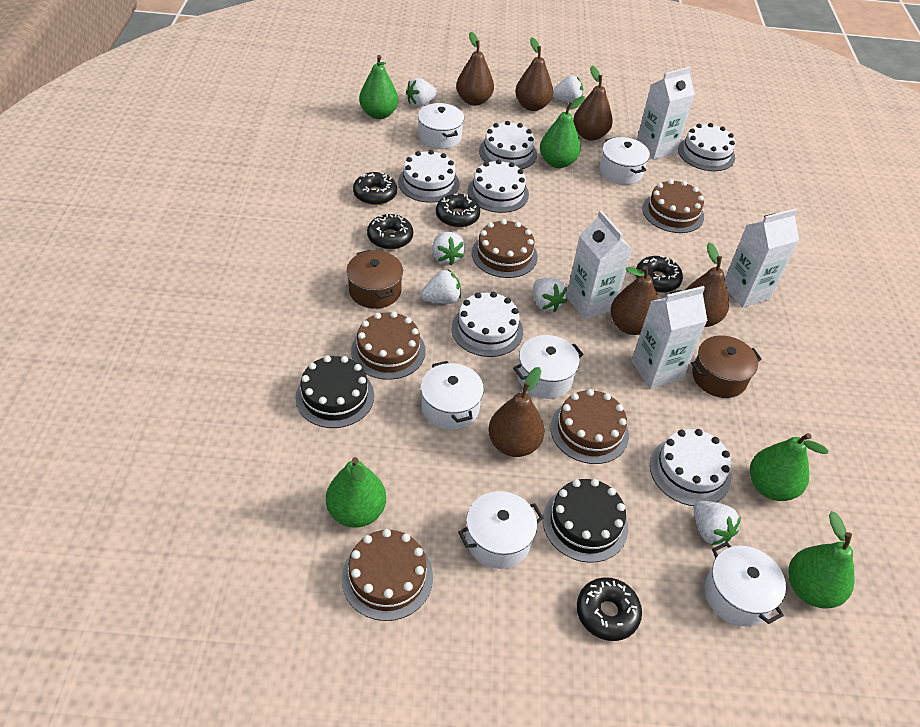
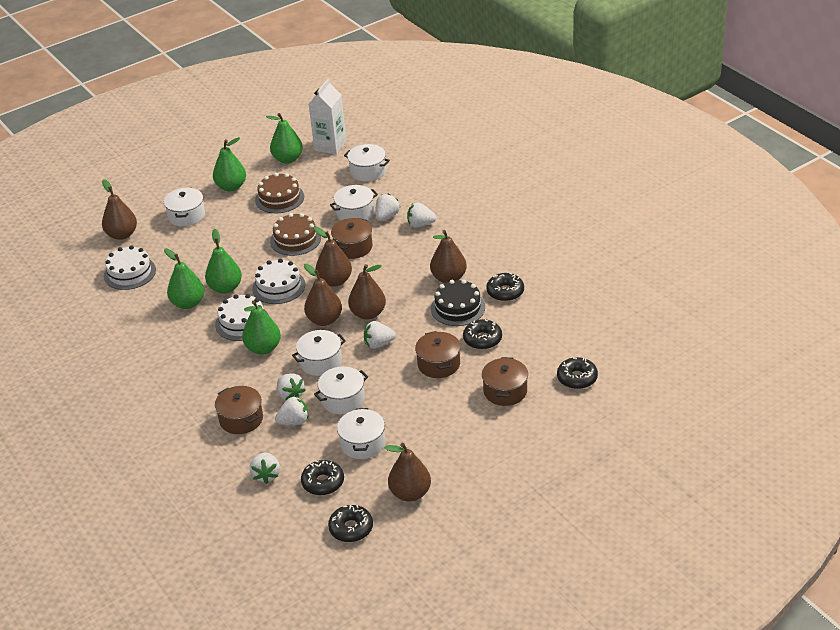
black cake: [295,355,374,428] [543,479,628,563] = 2 -> [431,279,485,326] = 1
brown cake: [342,529,433,621] [351,311,426,380] [472,219,538,278] [550,389,629,464] [642,179,704,233] = 5 -> [255,173,304,213] [270,213,321,256] = 2
brown pot: [346,250,403,309] [691,335,762,398] = 2 -> [215,386,263,434] [331,218,373,259] [415,331,461,378] [482,357,528,406] = 4
white cake: [398,150,459,203] [452,292,523,357] [468,159,529,213] [479,121,537,169] [650,429,731,506] [678,123,735,171] = 6 -> [104,245,156,290] [215,294,268,341] [252,259,305,304] = 3
white carton: [567,210,632,320] [631,286,707,389] [637,67,695,160] [725,208,799,308] = 4 -> [309,79,346,154] = 1

